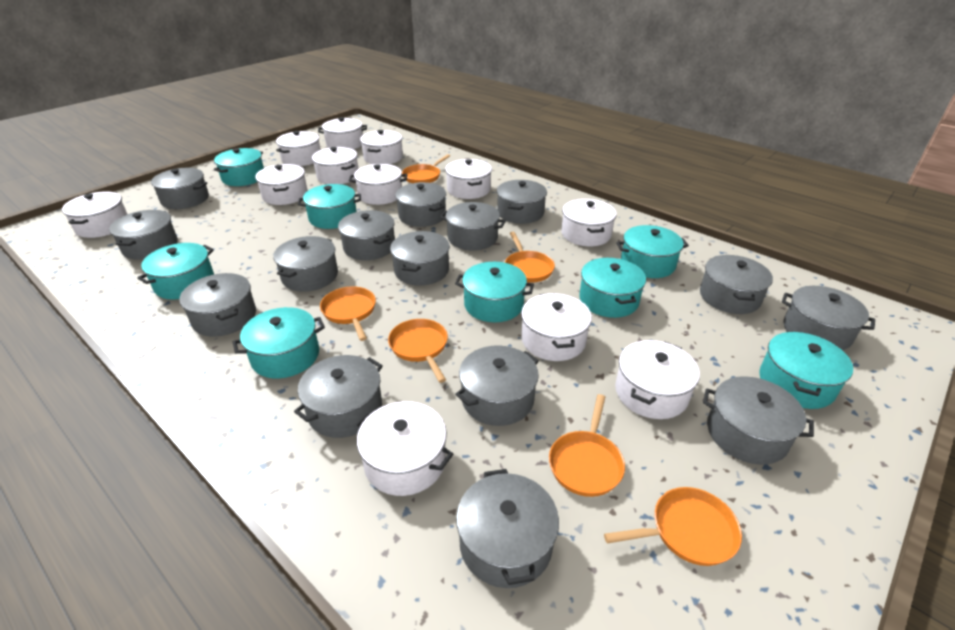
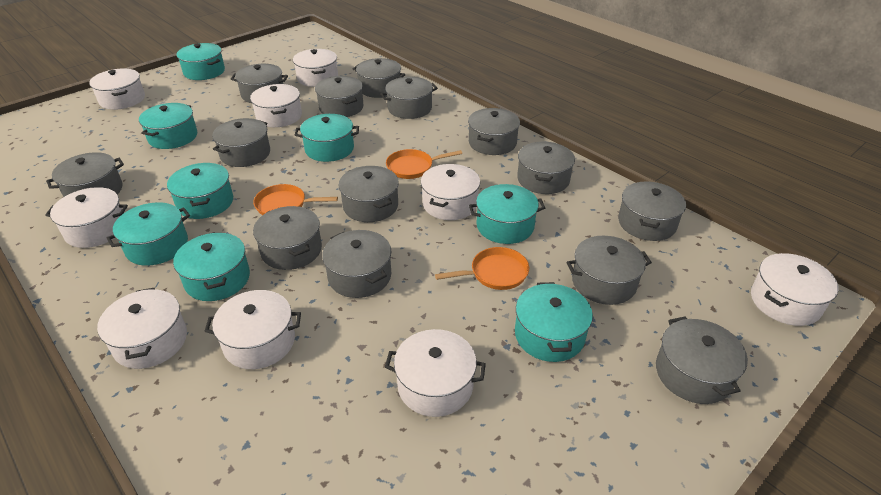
grey pot: [109,210,178,260] [151,168,209,209] [179,273,256,337] [273,236,338,292] [294,355,383,438] [338,210,395,260] [390,231,450,285] [395,182,446,227] [440,202,506,250] [455,346,539,426] [456,469,559,588] [497,180,547,224] [700,255,773,314] [703,376,814,465] [782,286,875,350] = 15 -> [46,152,124,197] [212,118,270,167] [231,64,288,103] [253,206,322,270] [315,76,363,117] [322,230,392,298] [339,166,399,222] [353,58,406,98] [380,77,438,119] [468,108,520,155] [517,142,575,194] [566,236,652,305] [618,182,686,241] [656,317,748,404] = 14
orange pan: [320,286,376,341] [388,319,448,383] [402,154,450,183] [505,232,555,283] [549,394,625,497] [604,487,742,566] = 6 -> [253,184,338,215] [386,149,462,179] [435,247,529,290] = 3
white pot: [62,191,127,238] [255,164,308,205] [276,131,321,166] [312,147,358,184] [318,117,367,149] [349,164,407,205] [354,401,453,496] [360,130,403,164] [445,159,492,199] [521,293,592,361] [561,199,617,246] [615,340,700,419] = 12 -> [45,187,128,248] [89,69,145,110] [97,288,187,369] [204,290,301,369] [250,84,302,127] [293,49,338,87] [385,329,486,417] [421,164,480,220] [751,253,839,326] = 9

